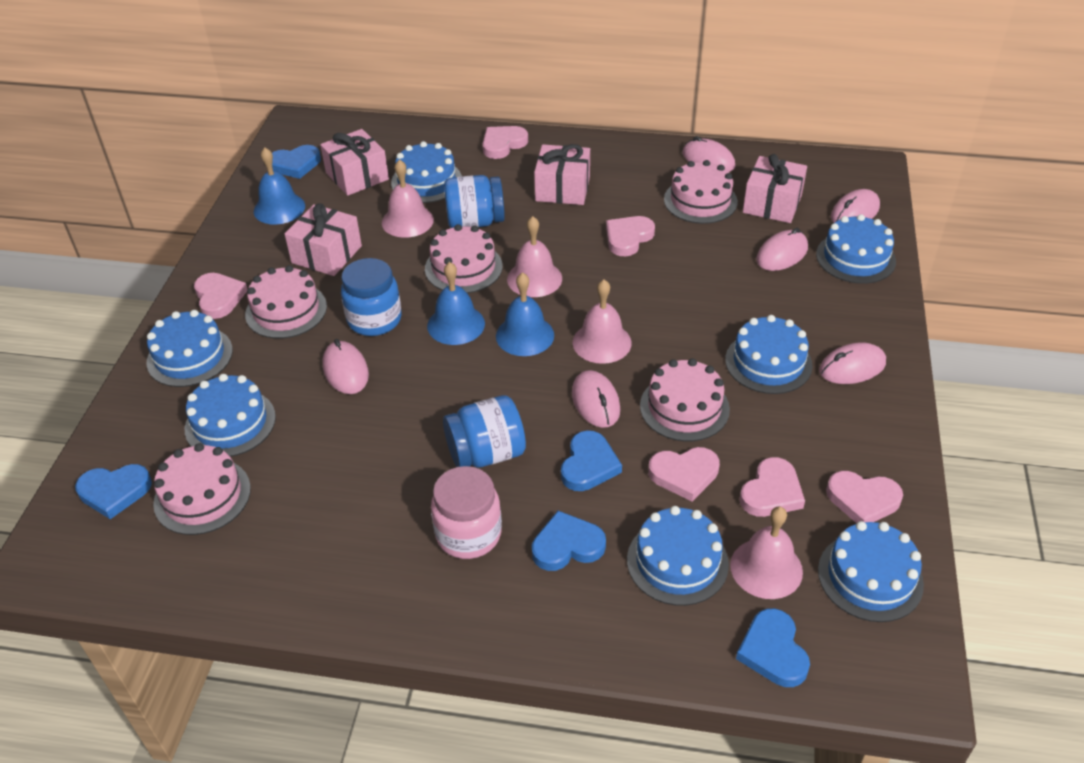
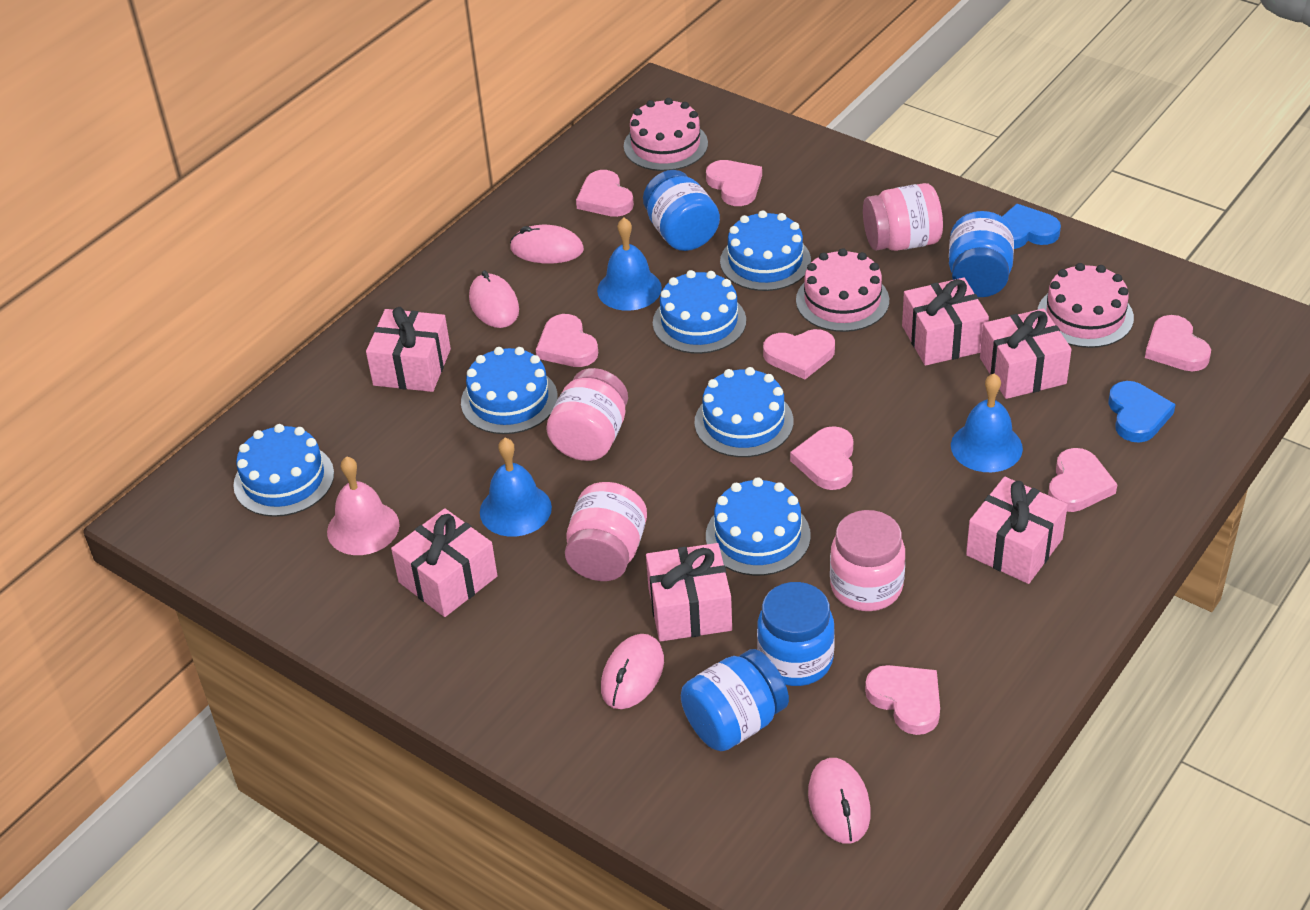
blue cake: [147,310,233,387] [185,374,276,457] [391,141,462,203] [627,506,729,606] [725,315,813,394] [816,214,896,284] [818,521,924,622] = 7 -> [233,424,334,517] [461,347,558,434] [653,270,746,354] [694,367,793,457] [706,477,811,576] [720,210,811,291] = 6
blue heart: [75,464,152,519] [272,145,321,179] [532,511,606,571] [561,430,622,491] [736,608,810,687] = 5 -> [1002,204,1061,249] [1108,381,1176,442] = 2
blue jar: [341,258,402,336] [443,395,526,468] [444,175,505,228] = 3 -> [643,170,720,251] [681,649,789,751] [757,582,835,686] [949,211,1014,297] = 4
pink bell: [382,159,434,238] [507,216,562,297] [572,279,632,364] [730,506,803,599] = 4 -> [327,456,399,555] = 1
pink cake: [153,443,251,535] [245,265,327,339] [425,224,503,293] [640,358,730,441] [664,160,738,224] = 5 -> [624,98,708,171] [796,248,889,332] [1038,263,1134,348] = 3
pink gift: [285,203,362,276] [320,129,389,196] [534,144,590,205] [743,154,807,223] = 4 -> [366,307,451,392] [391,508,497,617] [646,543,732,642] [902,278,989,366] [966,477,1068,584] [980,308,1072,399] = 6
pink heart: [194,273,248,319] [483,126,528,159] [606,216,655,256] [648,447,720,502] [740,457,805,517] [826,471,903,523] = 6 -> [536,314,598,367] [576,170,634,217] [706,160,762,206] [763,329,835,379] [790,426,853,490] [865,665,940,735] [1048,448,1117,512] [1145,315,1211,371] = 8
pink jar: [431,466,502,559] = 1 -> [546,368,628,461] [565,482,647,581] [830,510,905,611] [863,183,943,251] = 4
pink mouse: [323,339,369,394] [572,370,620,428] [683,136,735,172] [756,228,808,271] [819,342,886,384] [831,189,880,223] = 6 -> [469,270,519,328] [510,225,584,264] [601,634,664,709] [808,758,871,844] = 4

